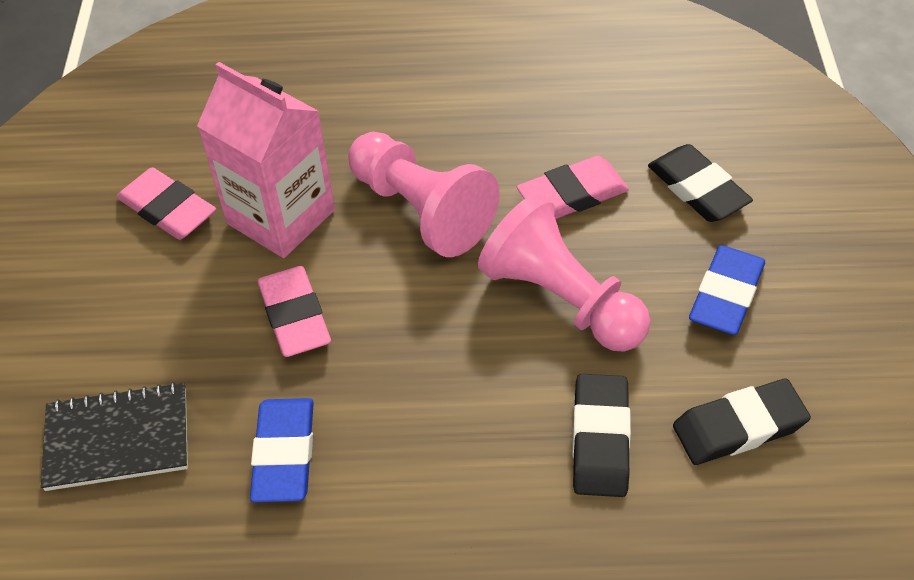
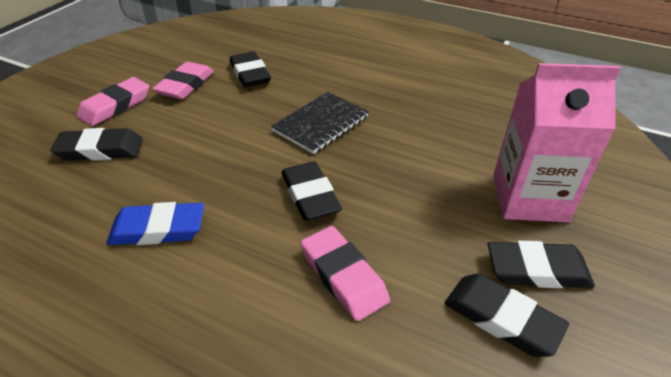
black eraser: [572,374,631,497] [648,144,753,222] [673,379,811,465] = 3 -> [51,128,142,161] [229,51,271,87] [282,161,342,221] [445,274,569,357] [487,241,595,288] = 5
blue eraser: [250,398,314,502] [689,245,765,335] = 2 -> [106,202,204,245] = 1
pink pawn: [348,132,500,257] [478,193,651,351] = 2 -> none = 0

